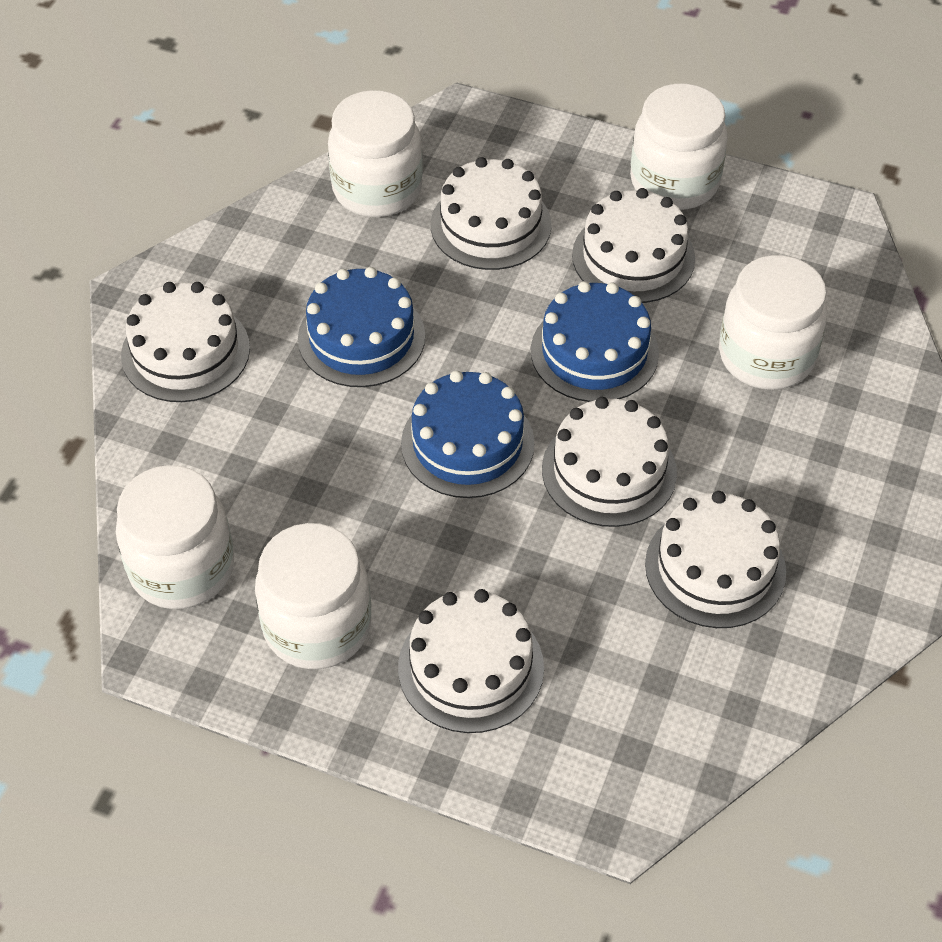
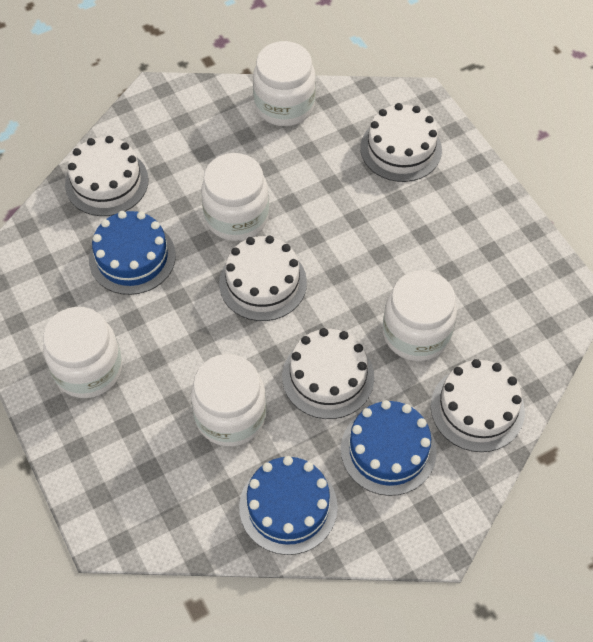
white cake: [121,282,250,402] [398,589,544,733] [431,157,551,270] [542,397,677,527] [572,188,695,303] [645,491,786,628] = 6 -> [65,136,149,216] [219,236,307,321] [282,328,374,419] [360,103,442,182] [431,359,525,452] = 5

